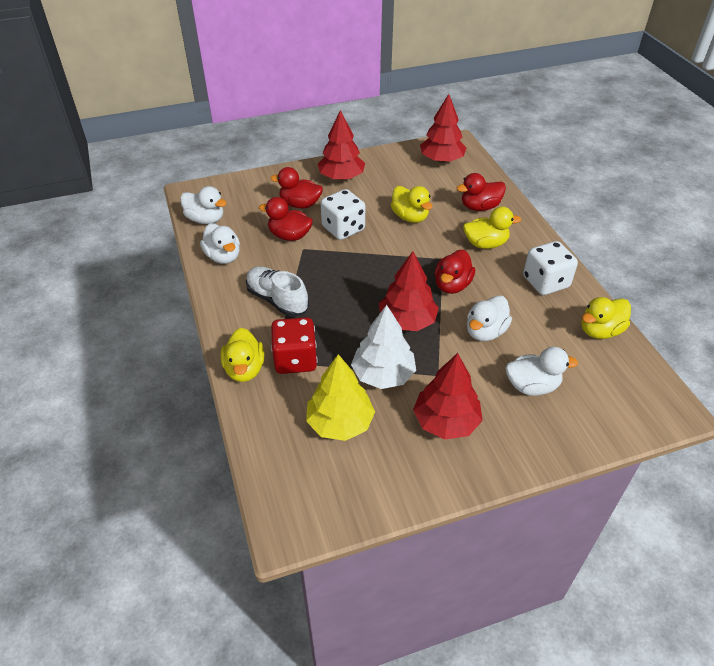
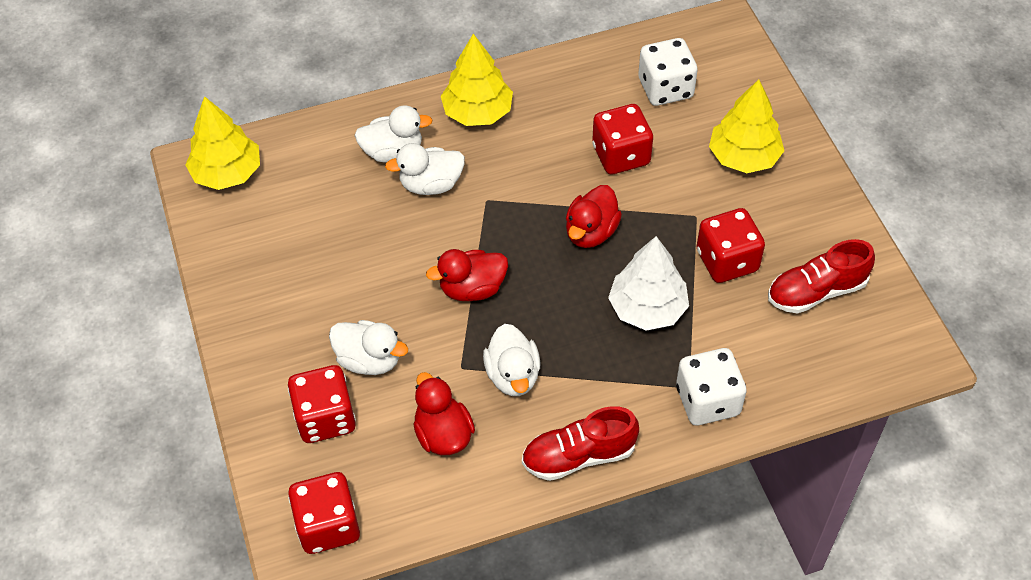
red dice: [271,317,317,374] = 1 -> [288,365,356,443] [288,472,360,554] [592,104,653,175] [697,208,765,283] = 4
red duck: [259,197,313,241] [270,167,323,208] [435,250,475,294] [457,173,506,211] = 4 -> [413,372,475,455] [426,249,508,301] [566,185,622,248] = 3
red shoe: none = 0 -> [522,406,639,481] [768,239,875,313] = 2
red tree: [318,110,365,180] [379,251,439,331] [413,353,483,439] [420,94,466,163] = 4 -> none = 0
white shoe: [246,266,309,317] = 1 -> none = 0
yellow duck: [221,328,265,382] [391,186,432,223] [463,207,521,249] [581,297,631,339] = 4 -> none = 0
yellow tree: [306,354,375,441] = 1 -> [185,96,260,190] [441,34,513,126] [709,79,784,173] = 3

